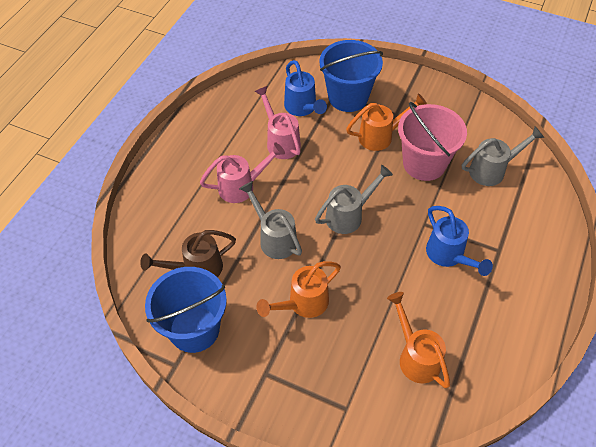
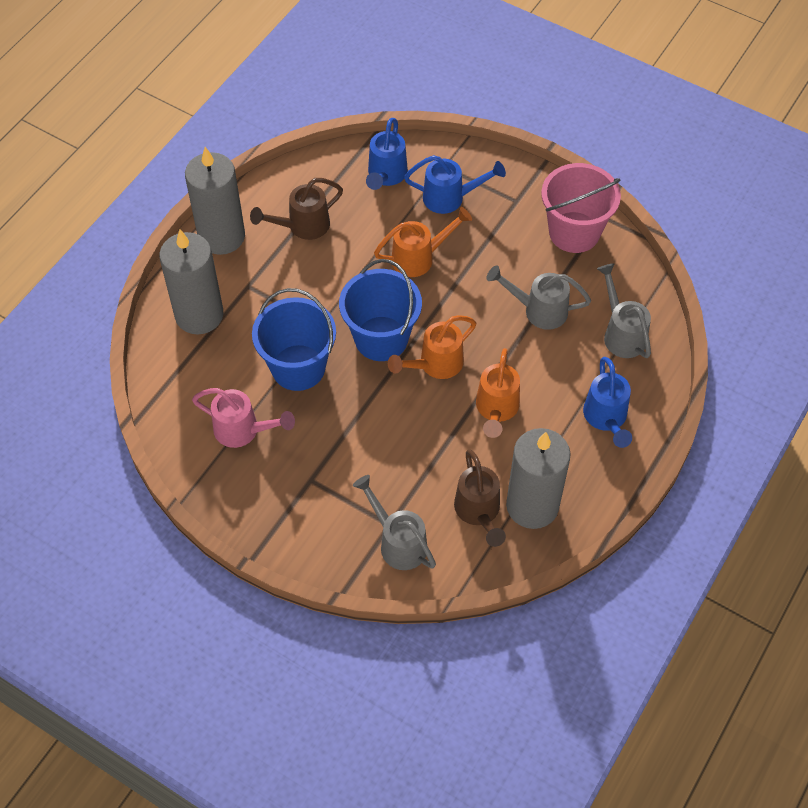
blue watering can: [284,60,327,116] [426,206,493,276] = 2 -> [366,118,408,190] [404,155,506,214] [583,357,632,448] = 3
brown watering can: [140,230,236,277] = 1 -> [250,178,343,240] [454,450,506,547] = 2
grey candle: none = 0 -> [159,230,224,335] [185,147,245,255] [506,428,571,529] = 3
pink watering can: [200,143,285,203] [255,86,301,159] = 2 -> [192,388,295,448] = 1

